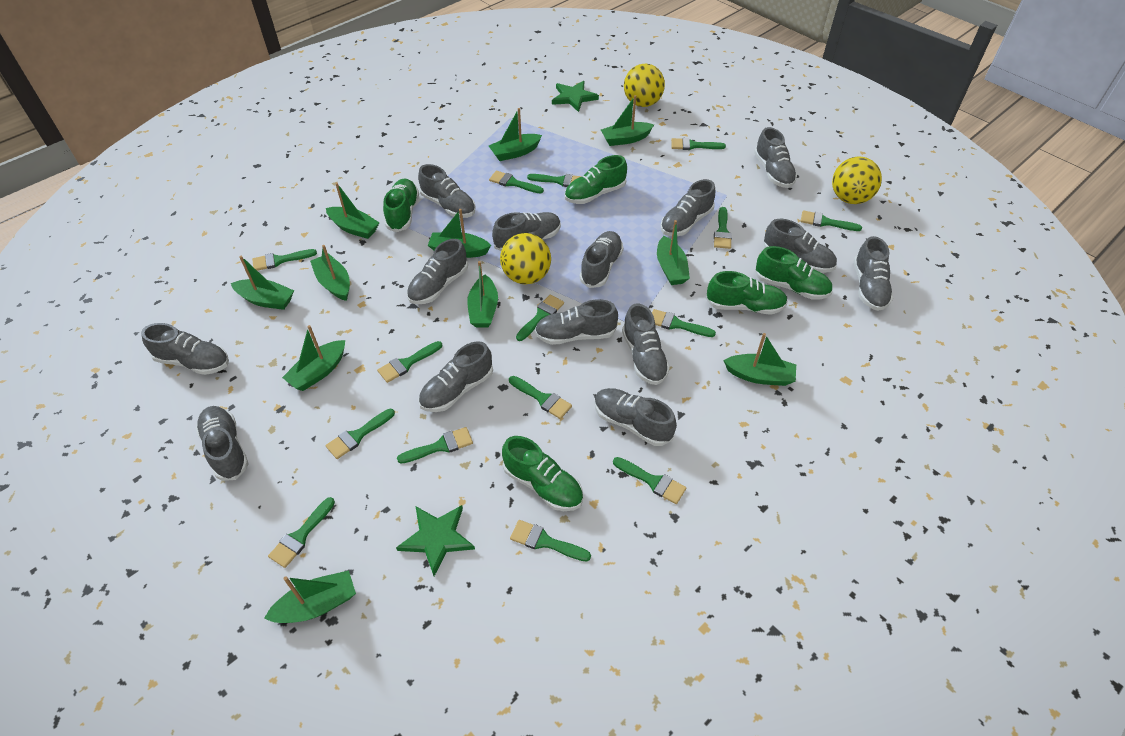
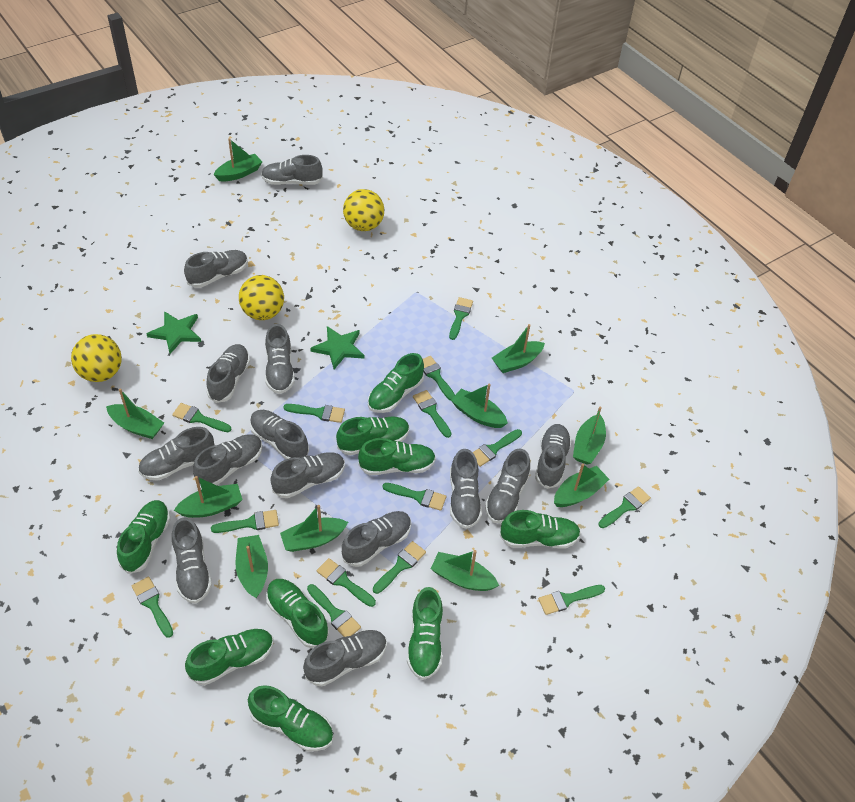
green boat: [231,256,294,310] [264,570,356,623] [282,325,345,391] [310,245,350,301] [326,182,380,239] [428,209,491,258] [467,261,498,327] [489,108,542,161] [601,95,654,146] [657,220,690,285] [723,333,796,386] = 11 -> [106,388,164,439] [174,476,243,518] [213,138,262,182] [235,535,268,598] [280,505,348,552] [431,550,499,591] [451,384,508,428] [492,324,545,373] [554,464,609,507] [573,407,606,465] = 10
green brush: [252,249,317,271] [268,497,335,568] [326,409,395,459] [377,341,442,383] [397,427,473,464] [489,171,544,194] [509,376,572,419] [510,520,591,561] [516,295,564,341] [527,174,582,187] [613,457,686,504] [652,309,716,337] [671,138,726,150] [714,207,732,249] [801,210,862,231] = 15 -> [132,577,173,638] [172,403,232,432] [211,510,279,533] [284,404,345,423] [307,584,361,637] [317,558,376,607] [373,541,426,594] [382,483,446,511] [413,390,452,438] [423,356,455,401] [449,297,473,340] [473,429,522,467] [538,585,605,615] [598,486,651,528] = 14
green shoe: [383,179,419,232] [502,436,583,511] [565,155,627,204] [706,271,788,315] [755,246,833,300] = 5 -> [117,500,171,574] [185,628,274,685] [248,685,333,751] [266,579,329,648] [336,417,410,455] [358,438,436,475] [368,353,424,413] [407,587,443,680] [500,510,581,548] = 9

